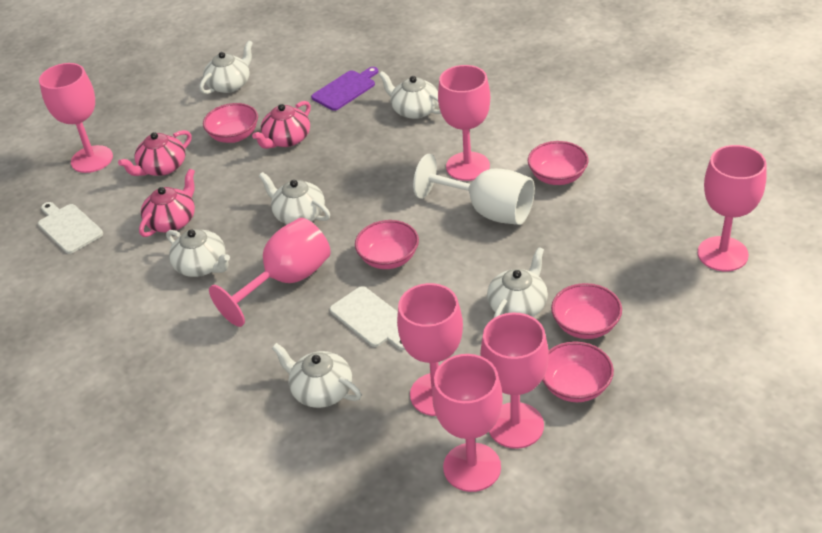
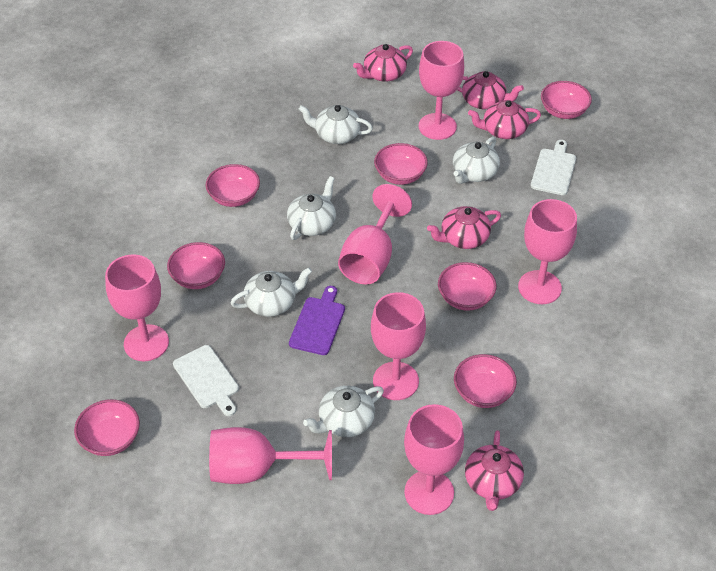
pink bowl: [203,103,258,143] [355,220,419,269] [528,141,589,185] [542,341,614,402] [551,283,622,339] = 5 -> [74,399,140,456] [167,242,225,289] [206,164,260,207] [374,143,428,185] [438,262,497,311] [454,354,517,408] [541,81,592,119] = 7
pink teapot: [118,130,192,176] [139,169,195,237] [252,101,311,149] = 3 -> [353,44,413,82] [427,206,501,249] [457,71,524,109] [465,430,524,511] [468,100,541,139] = 5
white goblet: [413,154,535,225] = 1 -> none = 0
white teapot: [166,229,230,277] [200,40,253,94] [259,172,330,224] [272,343,361,408] [379,71,441,119] [487,247,548,318] = 6 -> [231,267,312,317] [287,176,336,240] [299,105,373,144] [303,386,384,437] [453,137,500,184] = 5

